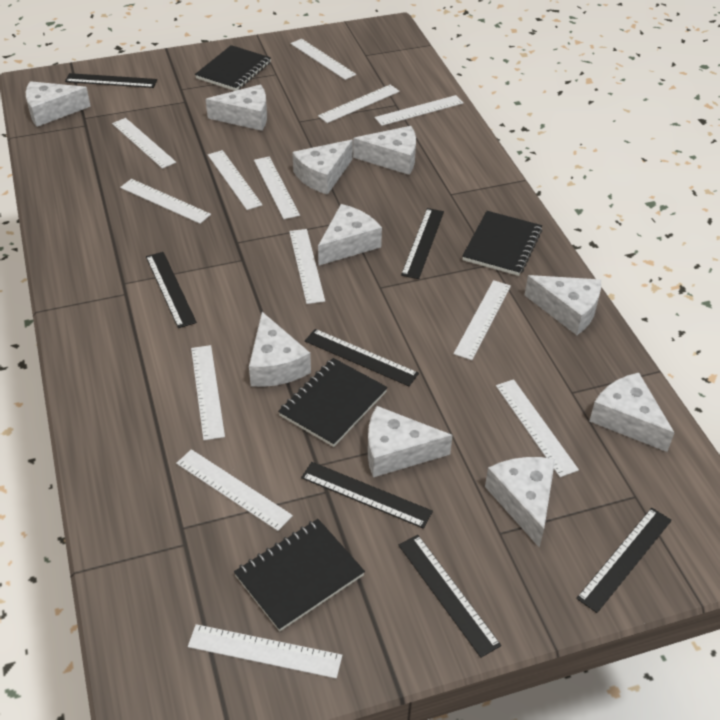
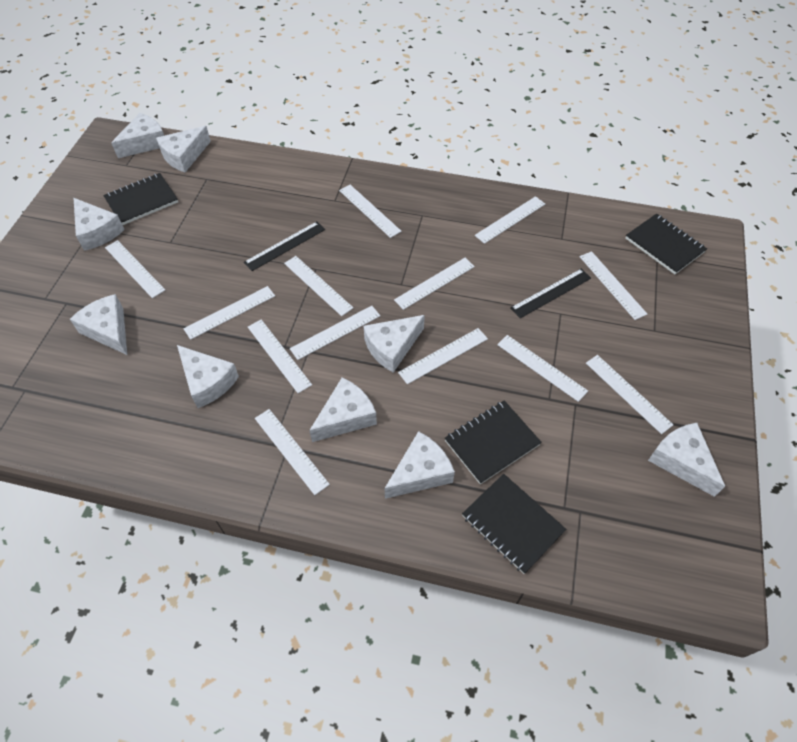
black ruler: [65,73,157,88] [146,252,197,328] [301,462,433,529] [305,329,419,386] [398,535,501,658] [401,208,444,279] [576,508,672,613] = 7 -> [244,221,325,271] [511,269,591,318] = 2
white cheese: [26,81,91,127] [206,84,267,131] [249,312,311,387] [292,140,353,195] [318,204,382,266] [353,126,416,175] [368,406,453,477] [485,457,555,548] [525,275,601,335] [589,373,675,452] = 10 -> [70,294,127,355] [74,198,125,251] [111,113,164,158] [156,126,211,172] [177,345,239,408] [309,378,377,442] [364,315,425,373] [385,431,455,499] [648,423,725,497] = 9

